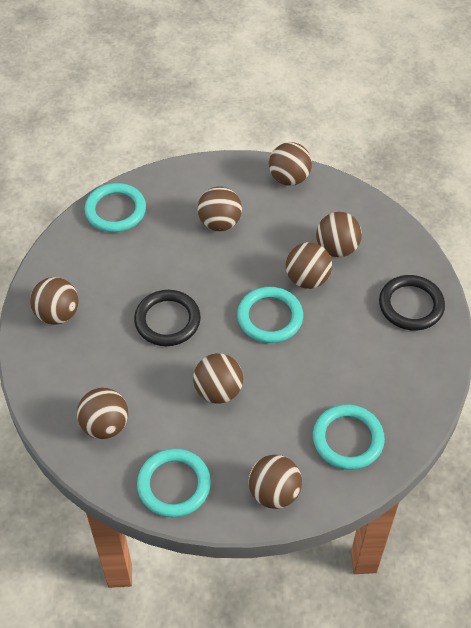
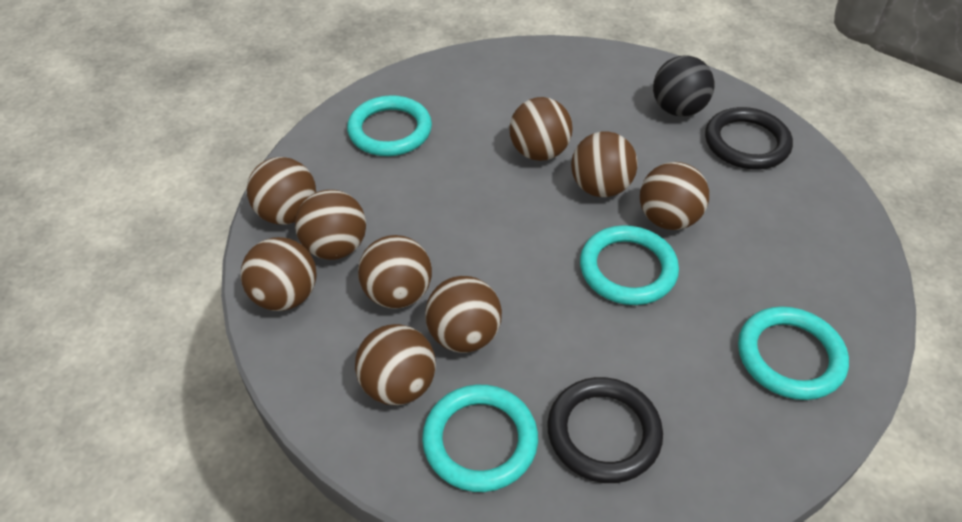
black ball: none = 0 -> [653,56,714,117] = 1
brown ball: [30,277,79,325] [77,388,128,439] [193,353,243,404] [197,186,242,231] [248,455,302,509] [269,142,312,186] [286,242,332,289] [316,212,362,257] = 8 -> [241,237,316,311] [247,157,316,225] [295,190,366,260] [355,324,436,405] [358,235,432,309] [425,276,502,353] [509,97,573,161] [571,131,638,197] [640,162,709,230] = 9

